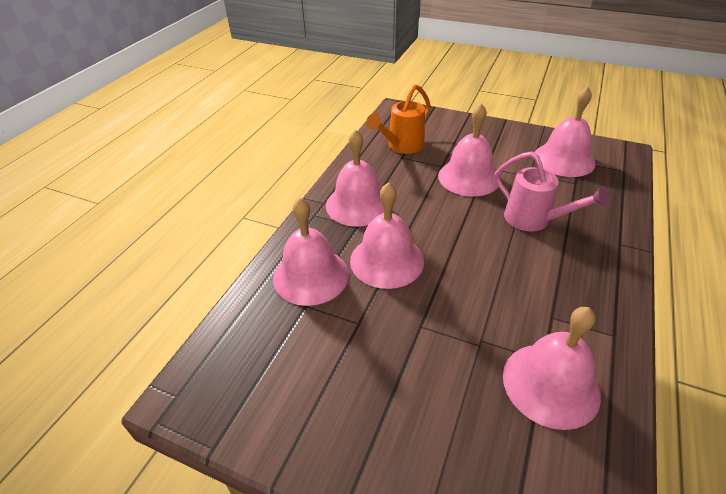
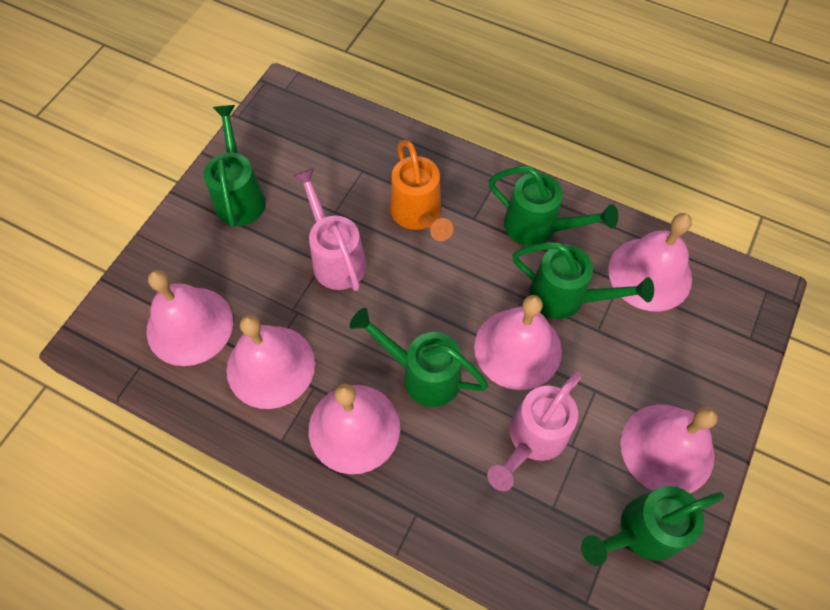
green watering can: none = 0 -> [204,105,266,227] [350,308,488,407] [488,166,618,246] [512,242,654,319] [581,486,724,566] = 5
pink watering can: [495,151,610,232] = 1 -> [292,168,366,291] [487,372,582,491] = 2

